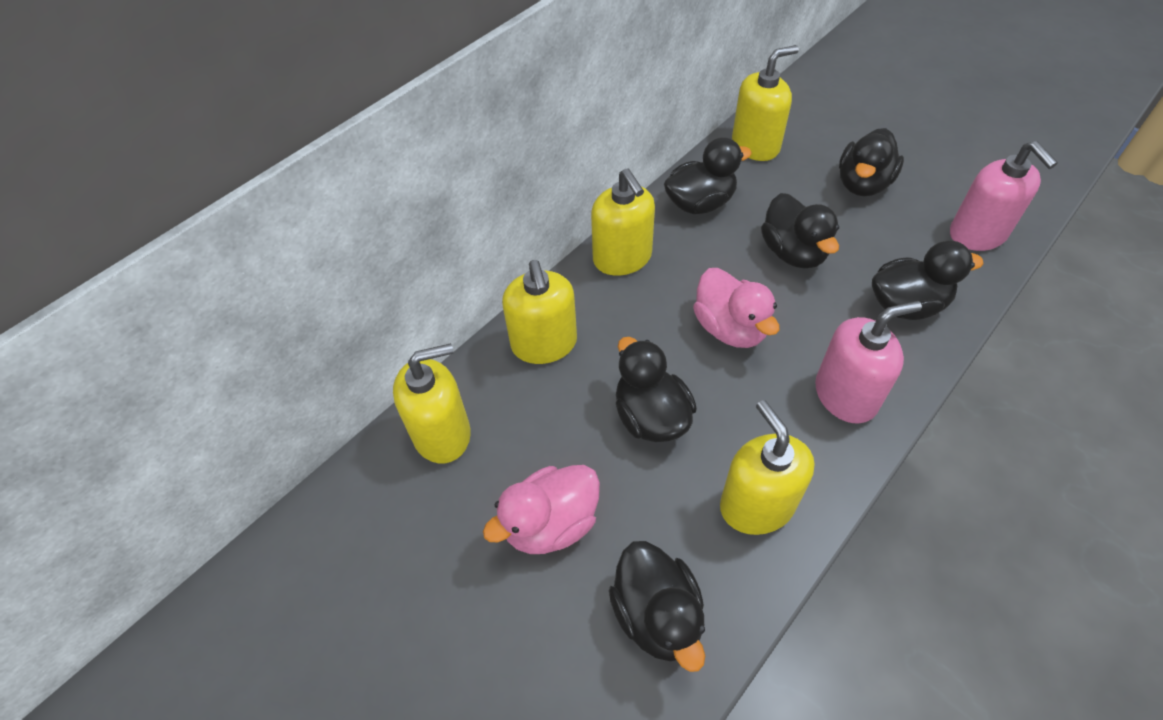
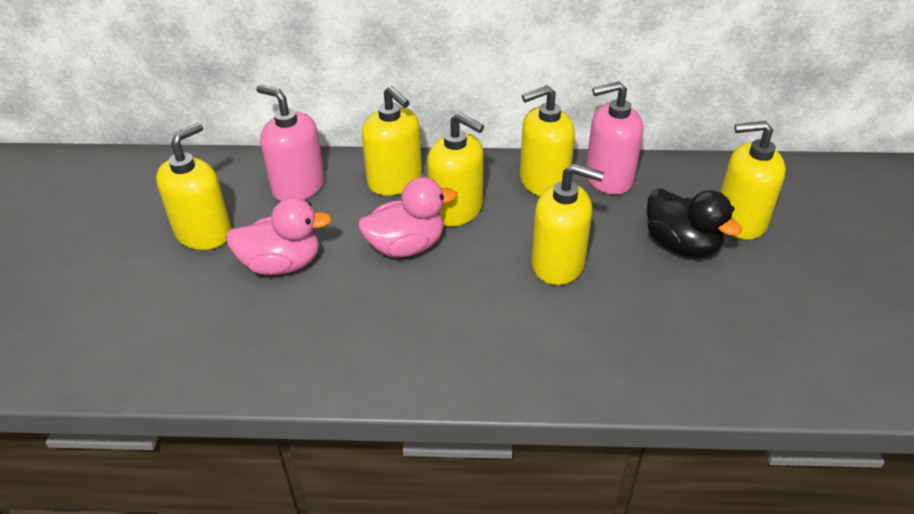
black duck: [609,541,705,672] [616,337,697,442] [664,137,752,214] [761,193,839,268] [839,128,904,196] [872,241,984,320] = 6 -> [647,189,742,258] = 1
yellow soap dispenser: [393,343,471,463] [502,260,577,364] [591,169,655,276] [720,400,815,535] [732,45,799,161] = 5 -> [156,123,231,250] [362,86,422,196] [427,113,484,227] [520,85,575,196] [532,164,604,285] [720,121,786,240] = 6

